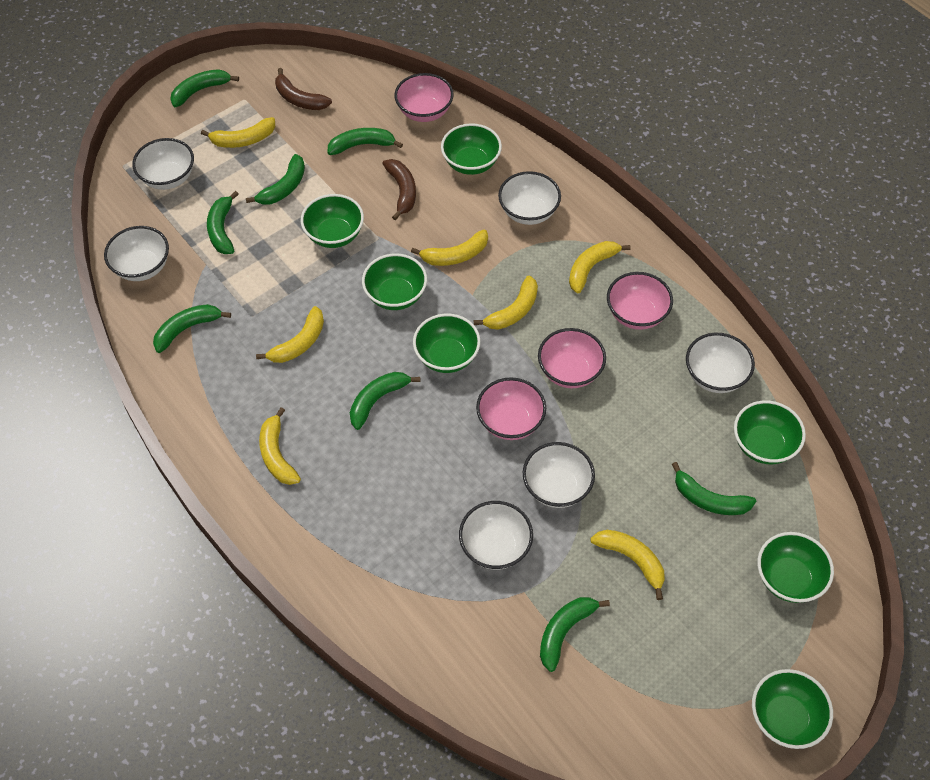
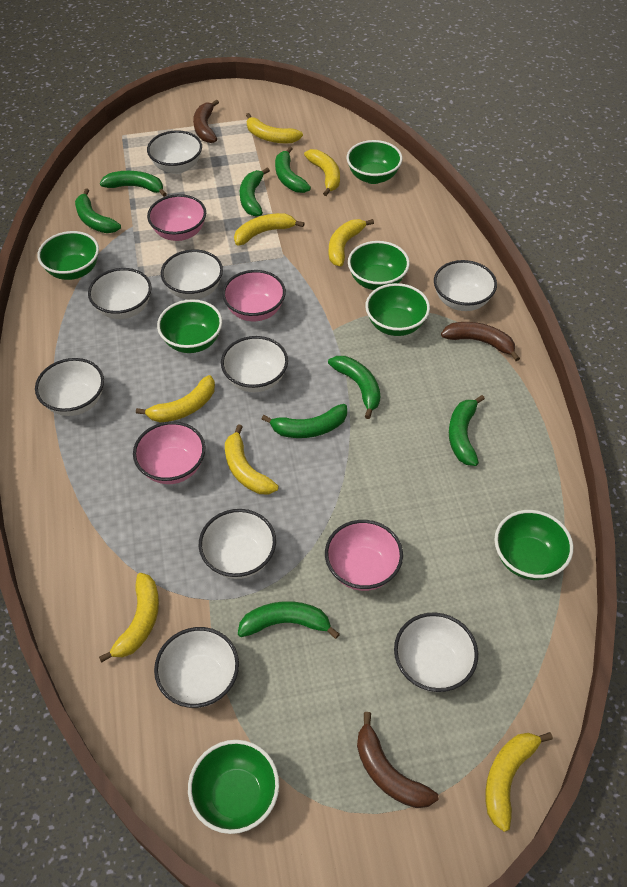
brown banana: [275,68,332,110] [383,159,416,221] = 2 -> [193,100,219,143] [357,712,438,808] [441,322,520,361] = 3
white bowl: [104,226,169,281] [132,138,194,190] [459,501,533,570] [498,171,561,225] [523,442,595,508] [686,333,755,393] = 6 -> [35,358,104,416] [88,268,152,319] [147,130,202,174] [154,627,239,708] [161,249,223,300] [199,509,276,579] [221,336,288,392] [394,612,478,692] [434,260,497,311] = 9
yellow banana: [201,117,275,148] [256,306,324,363] [259,407,301,485] [411,230,488,266] [474,276,538,330] [569,241,631,293] [590,530,665,600] = 7 -> [99,573,159,663] [136,375,215,422] [225,424,279,494] [234,213,304,246] [246,113,303,143] [304,149,340,196] [329,219,374,267] [485,732,553,832] = 8

